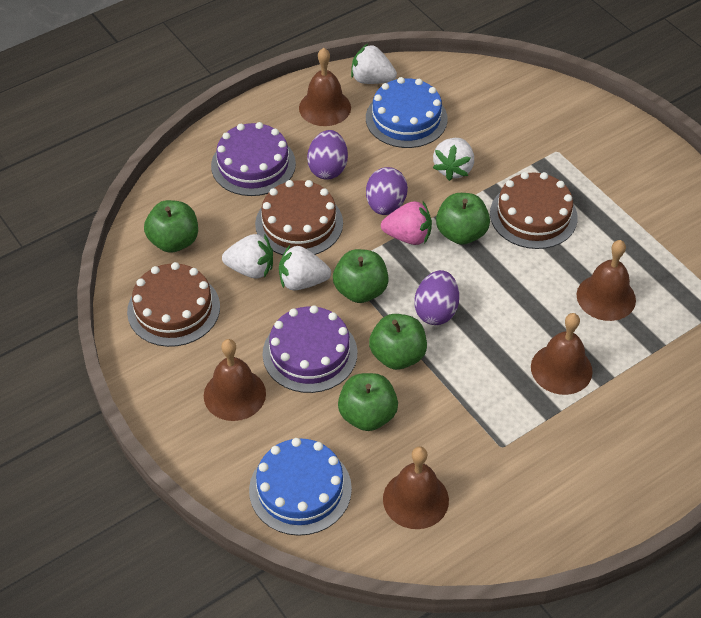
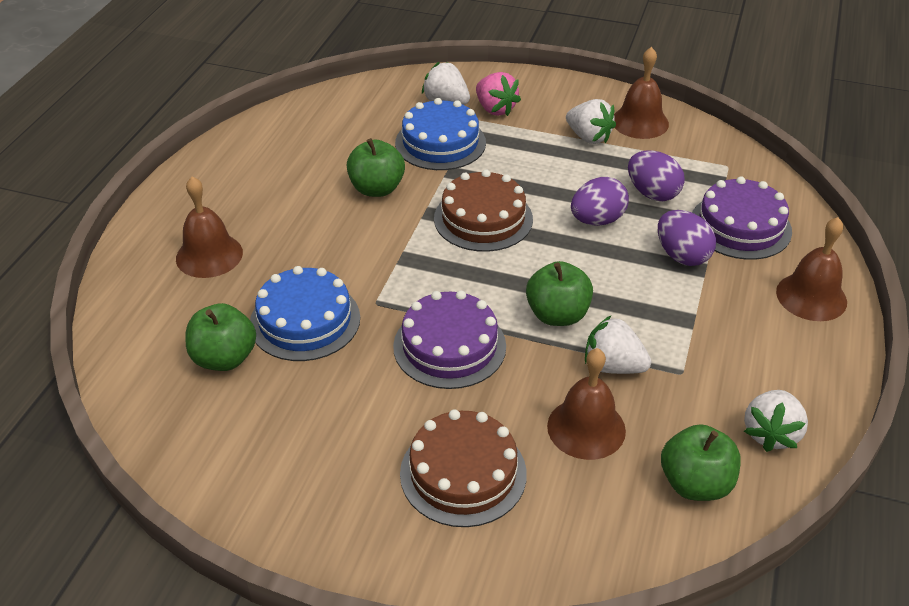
brown bell: [204,339,266,421] [299,48,351,126] [383,446,449,529] [531,313,593,395] [577,240,636,321] = 5 -> [176,176,243,278] [547,348,626,460] [614,47,669,139] [776,217,847,321] = 4
brown cake: [127,262,220,347] [255,180,343,255] [490,172,578,249] = 3 -> [400,409,527,527] [434,169,533,252] = 2
green apple: [144,200,198,253] [333,249,389,303] [338,373,398,431] [369,314,427,370] [436,193,490,245] = 5 -> [185,303,256,371] [346,138,405,197] [526,261,593,326] [661,424,741,501] = 4

